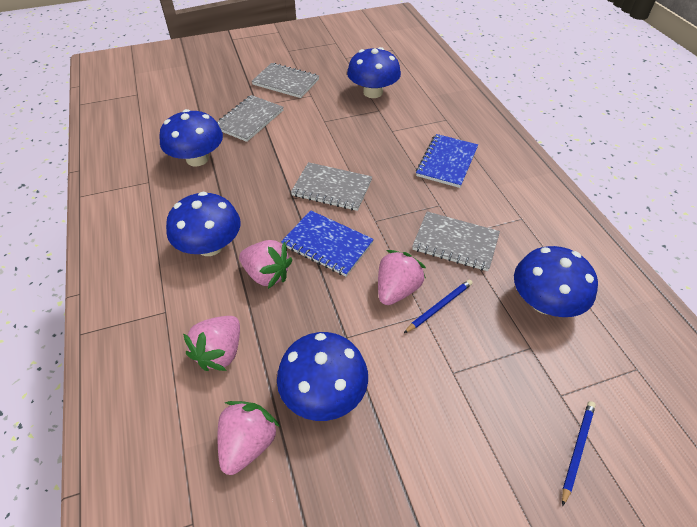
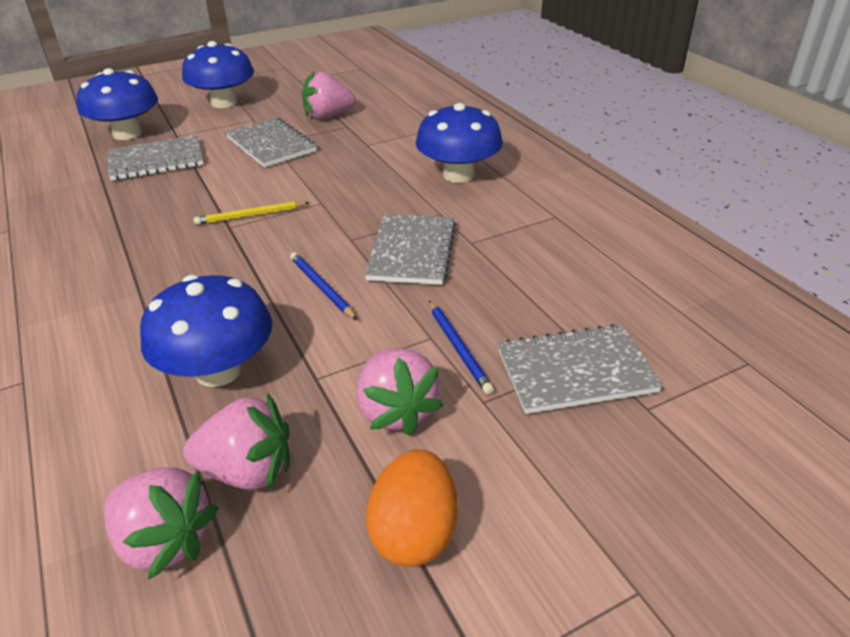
blue mushroom: [159,109,223,167] [166,192,241,256] [277,332,368,421] [347,47,401,98] [514,246,598,317] = 5 -> [77,68,158,140] [140,275,272,387] [182,41,254,108] [416,103,503,183] = 4
blue notebook: [281,210,374,277] [416,134,478,188] = 2 -> none = 0
orange egg: none = 0 -> [366,449,458,567] = 1
yellow pencil: none = 0 -> [194,201,310,225] = 1

